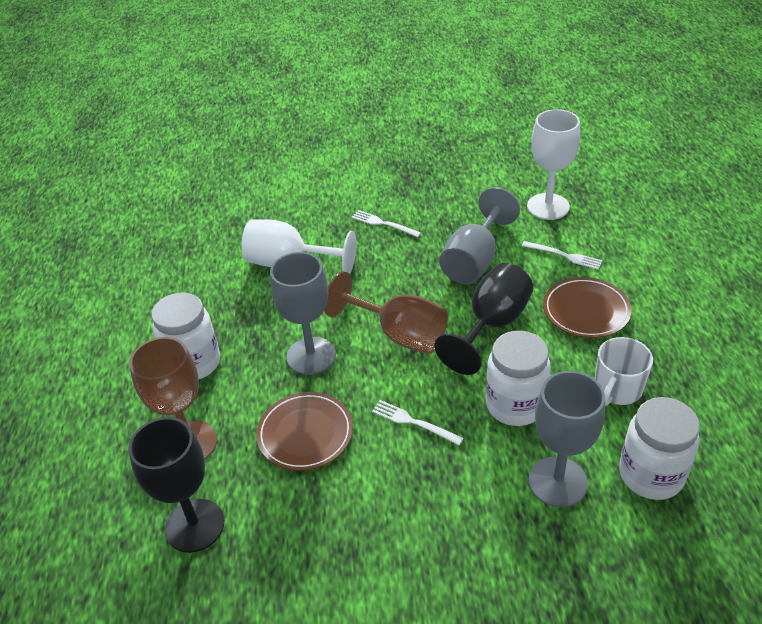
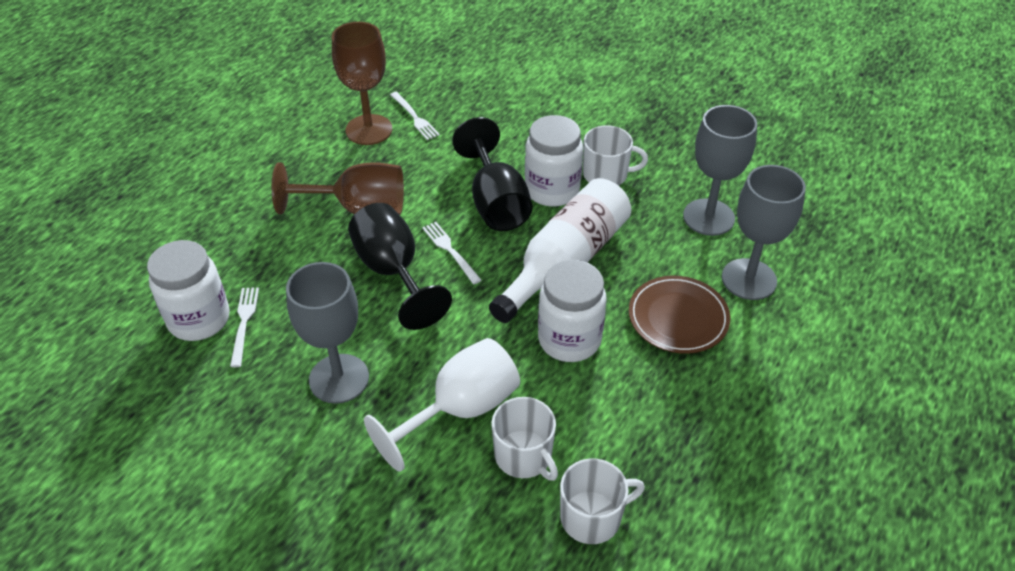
brown plate: [256,392,353,471] [543,277,631,338] = 2 -> [629,276,730,354] = 1
white bottle: none = 0 -> [489,178,631,323] = 1
white goblet: [242,219,356,274] [527,109,580,220] = 2 -> [364,338,520,472] = 1
white mug: [595,337,653,406] = 1 -> [491,397,558,481] [560,458,645,544] [583,125,648,186] = 3

